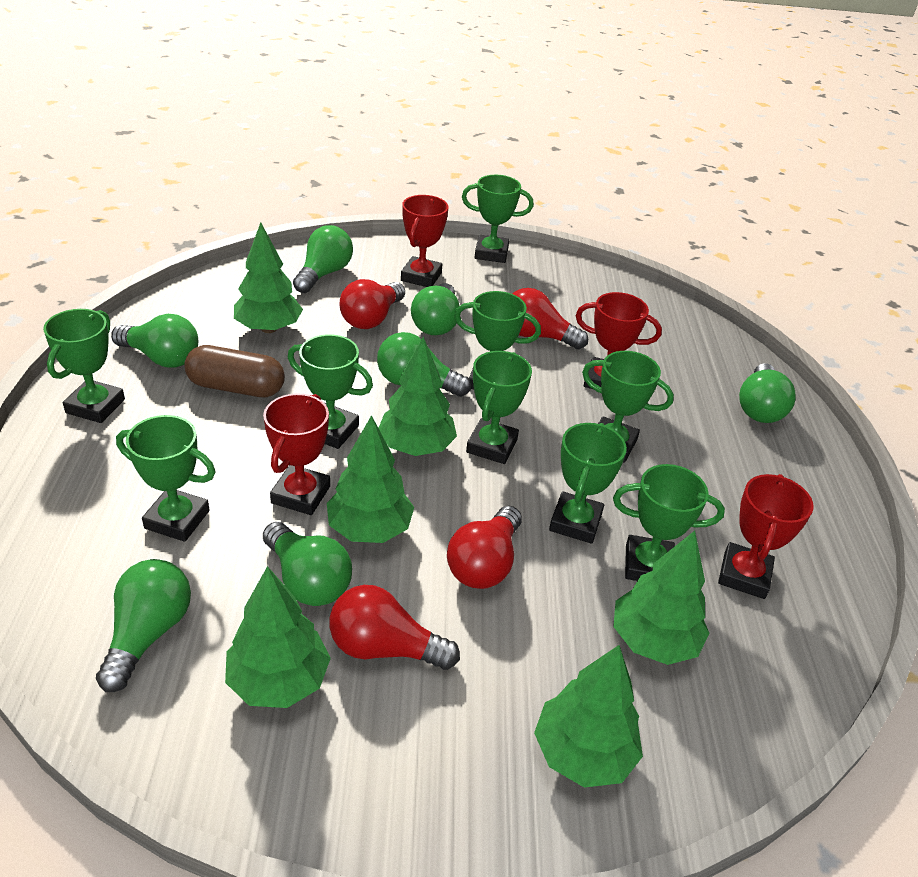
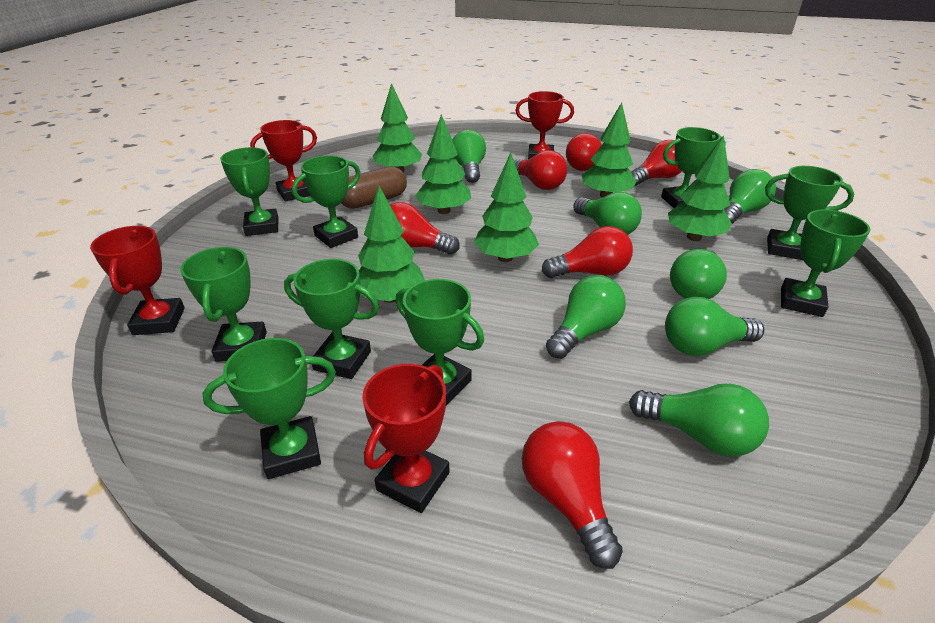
red light bulb: [329,585,460,670] [340,279,405,329] [447,506,522,589] [512,288,588,349] = 4 -> [390,202,460,255] [514,150,567,190] [522,421,623,569] [542,226,633,278] [566,133,602,171] [630,140,682,186] = 6

